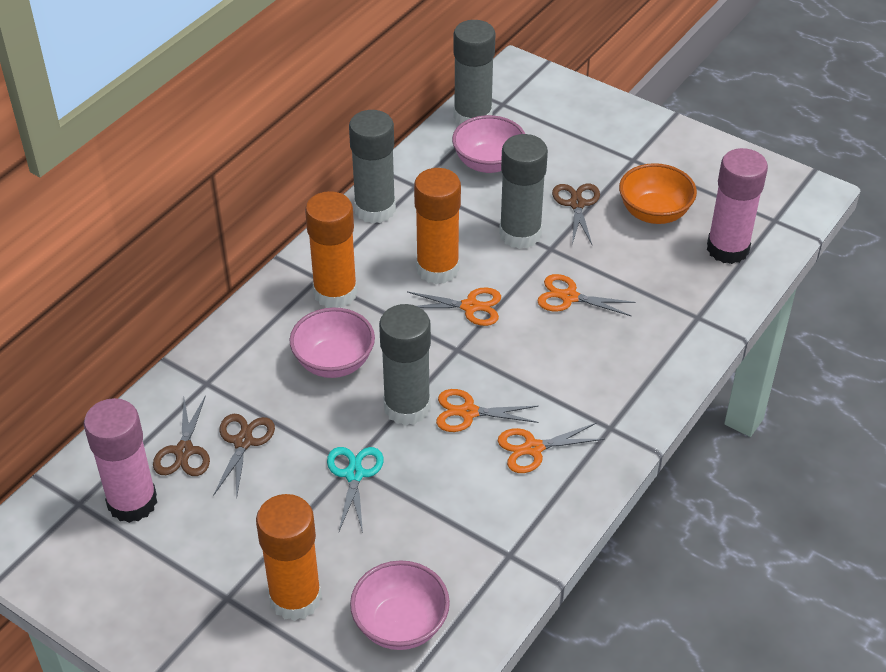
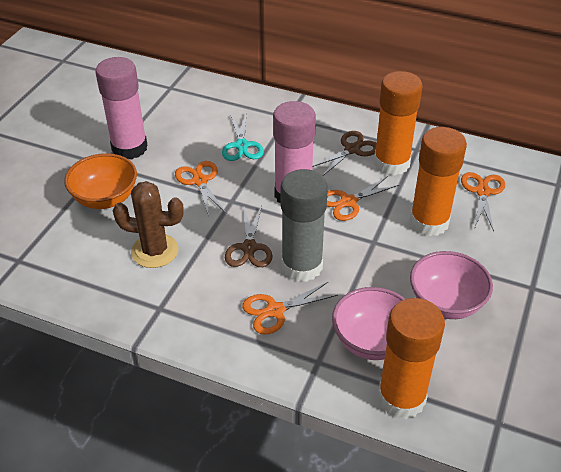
brown cactus: none = 0 -> [113,181,184,268] = 1
brown scissors: [153,395,210,476] [213,414,275,499] [552,184,600,244] = 3 -> [225,206,273,267] [312,131,377,176] = 2
grey glue stick: [349,110,396,224] [379,304,431,426] [453,20,495,125] [499,134,548,249] = 4 -> [281,169,328,282] = 1
pink bowl: [289,307,375,378] [350,560,450,650] [452,115,525,173] = 3 -> [332,287,405,360] [410,251,493,319] = 2

